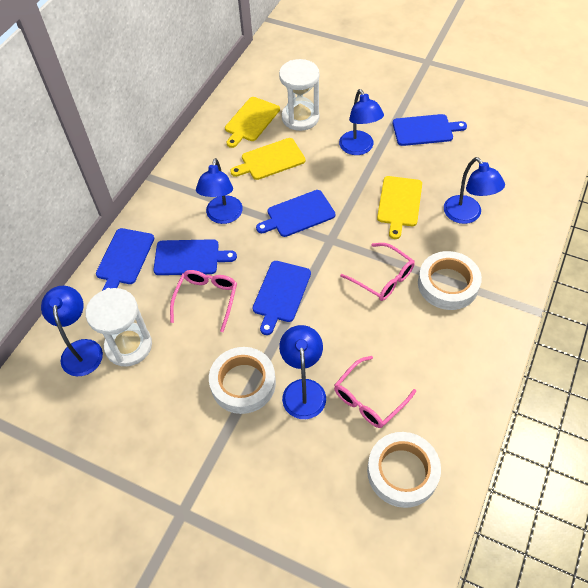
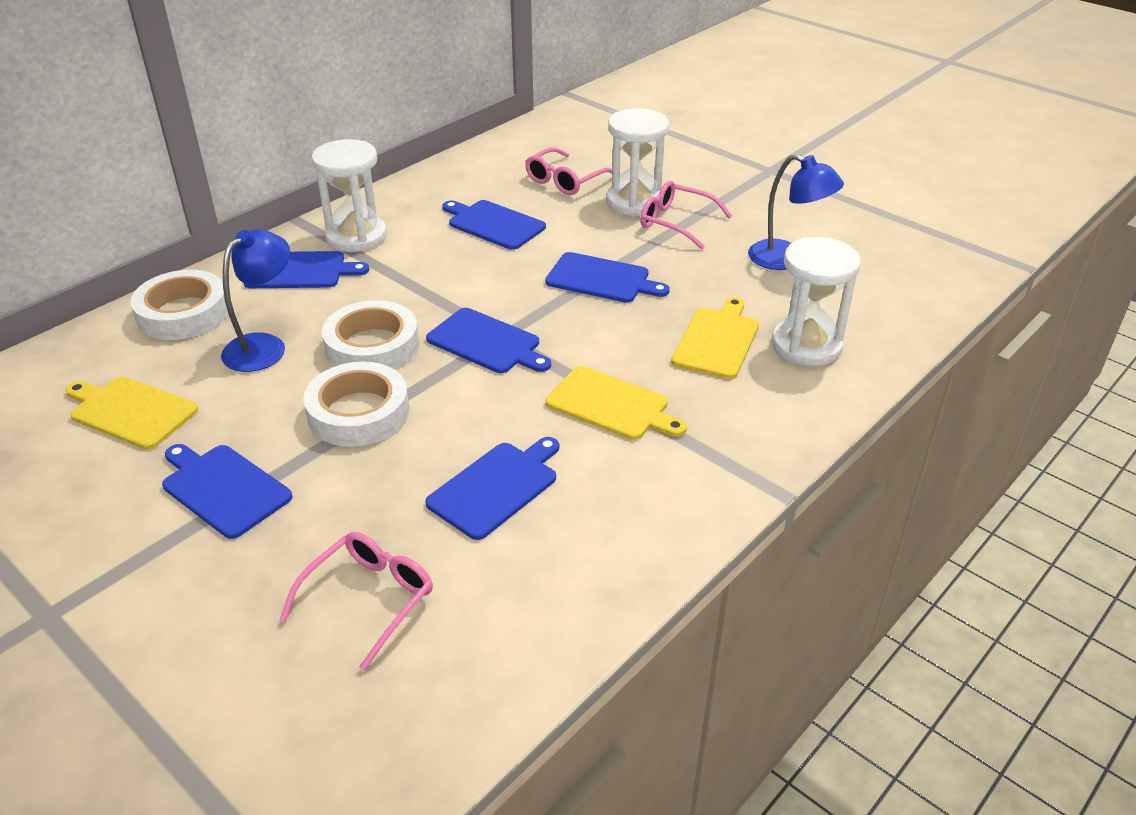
blue cutting board: [96,228,154,291] [153,239,237,275] [253,261,311,335] [256,190,335,237] [393,114,467,146] = 5 -> [162,444,292,539] [244,251,369,288] [425,437,559,540] [426,308,551,373] [442,200,546,250] [545,252,670,303] = 6
blue lamp: [41,286,103,376] [196,158,243,224] [279,325,326,419] [339,89,384,155] [444,157,505,224] = 5 -> [221,229,290,372] [748,154,844,270] = 2
white hourglass: [85,288,152,367] [279,59,320,131] = 2 -> [311,139,387,252] [606,108,669,216] [771,237,861,366] = 3

